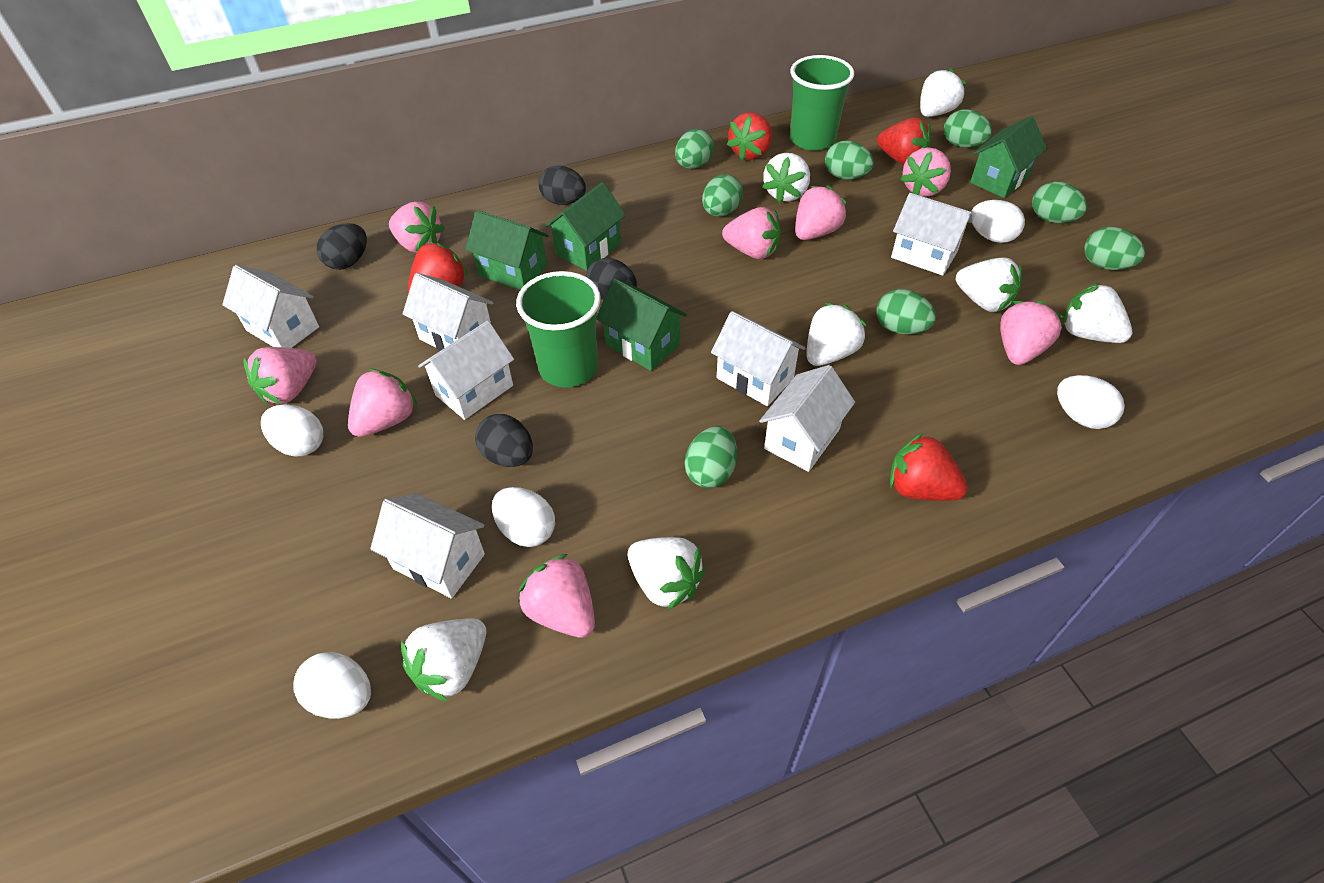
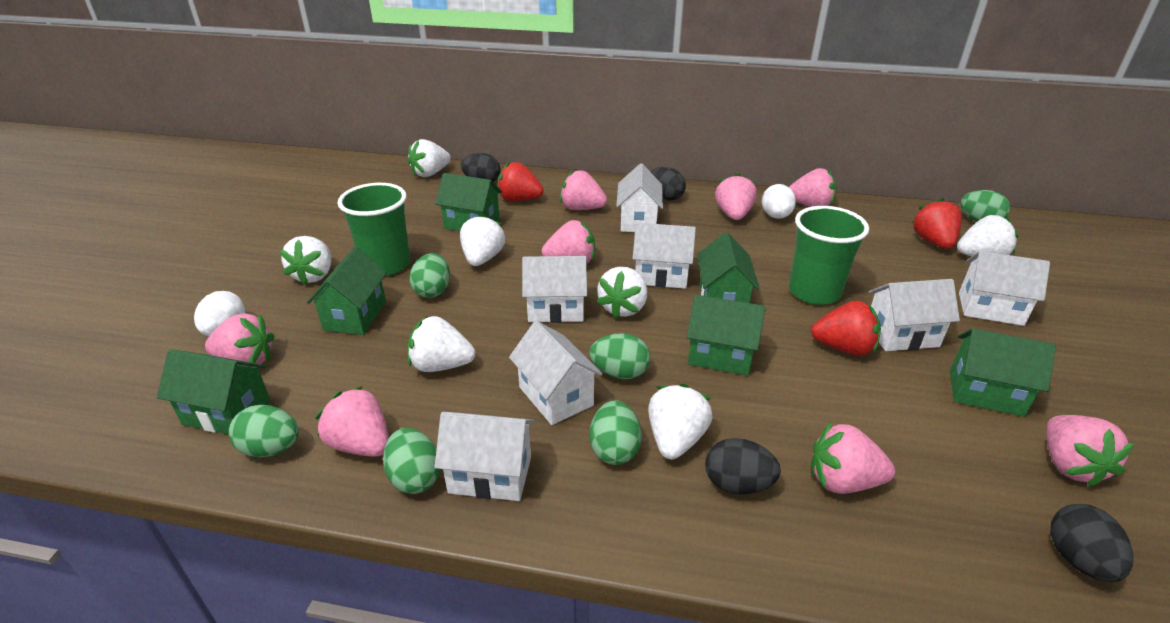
green egg: [675,129,714,169] [685,426,737,488] [702,174,743,217] [825,141,874,179] [876,289,936,334] [944,109,992,147] [1032,182,1087,223] [1084,227,1145,270] = 8 -> [229,405,299,457] [383,428,440,494] [409,253,450,298] [589,333,650,379] [590,400,642,465] [961,190,1010,222] = 6
green house: [465,210,549,290] [545,182,626,271] [596,279,687,371] [970,116,1047,198] = 4 -> [157,349,271,434] [307,247,387,335] [435,173,502,231] [687,295,765,376] [697,232,760,303] [950,329,1056,417] = 6
red strawberry: [408,242,468,293] [727,112,772,160] [877,118,931,165] [890,433,968,501] = 4 -> [497,162,544,201] [811,300,881,356] [911,198,962,249] = 3
white egg: [261,404,323,456] [293,652,371,719] [492,487,555,547] [971,200,1025,243] [1057,375,1125,429] = 5 -> [194,291,245,336] [762,184,796,219] = 2

